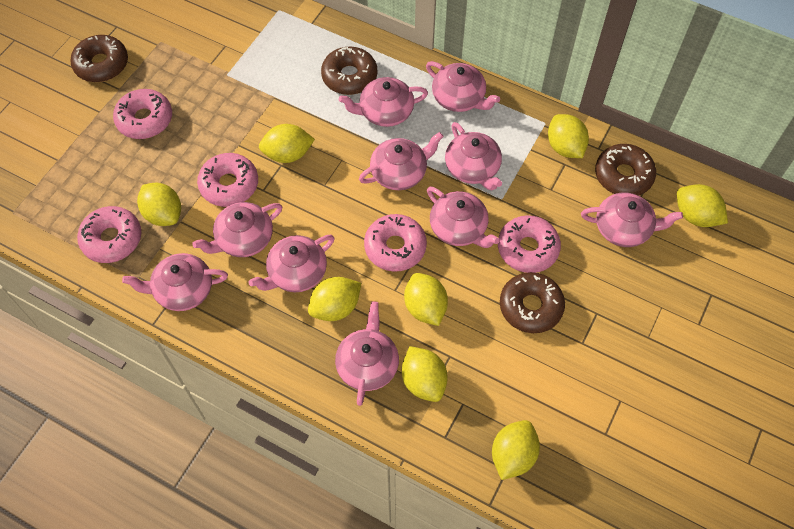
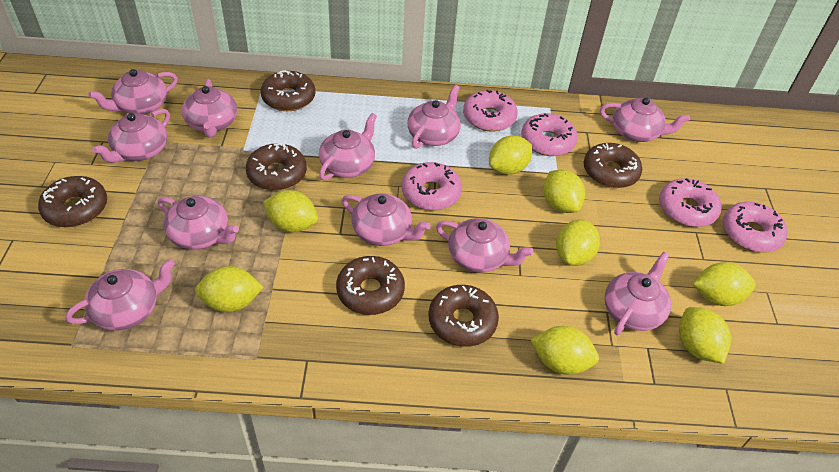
brown donut: [70,35,128,82] [321,47,377,95] [500,272,565,333] [595,144,656,196] = 4 -> [38,176,107,228] [246,143,307,191] [261,70,315,111] [336,256,405,315] [428,285,499,347] [584,143,642,188] = 6
pink teapot: [122,253,228,311] [192,202,282,257] [248,235,335,292] [335,301,399,406] [339,77,428,127] [359,132,444,190] [426,61,500,112] [427,187,500,248] [445,122,502,191] [581,192,683,247] = 10 -> [66,259,175,330] [88,69,178,115] [92,109,170,163] [158,196,239,250] [182,79,237,137] [319,113,377,180] [342,194,431,246] [408,85,461,149] [436,218,534,273] [600,98,690,142] [604,252,671,335] = 11

